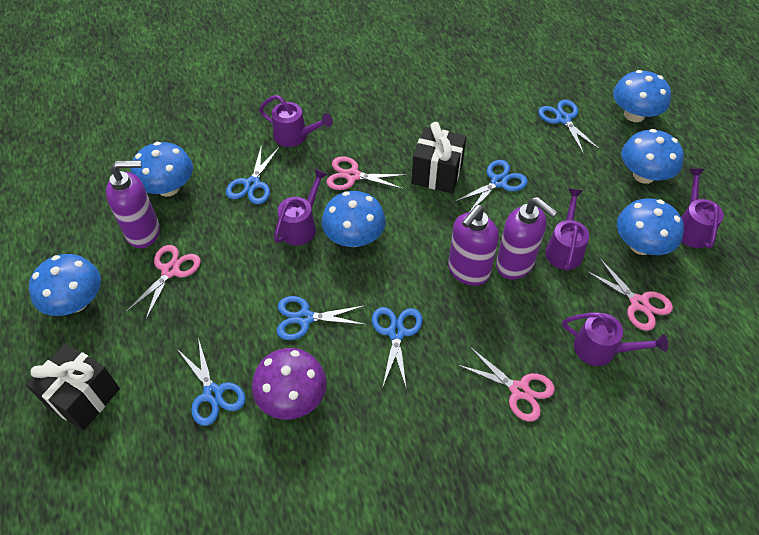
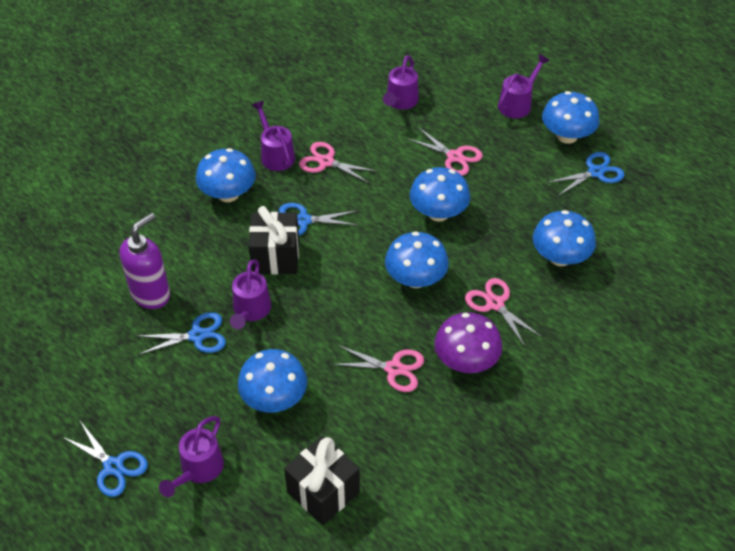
blue scissors: [177,338,246,426] [226,144,280,204] [277,296,367,340] [372,307,422,390] [454,160,528,212] [538,100,600,154] = 6 -> [62,421,148,497] [138,312,226,355] [279,203,359,236] [546,152,625,196] = 4
purple soap dispenser: [106,160,160,248] [448,205,499,286] [496,197,557,280] = 3 -> [119,213,170,309] = 1

